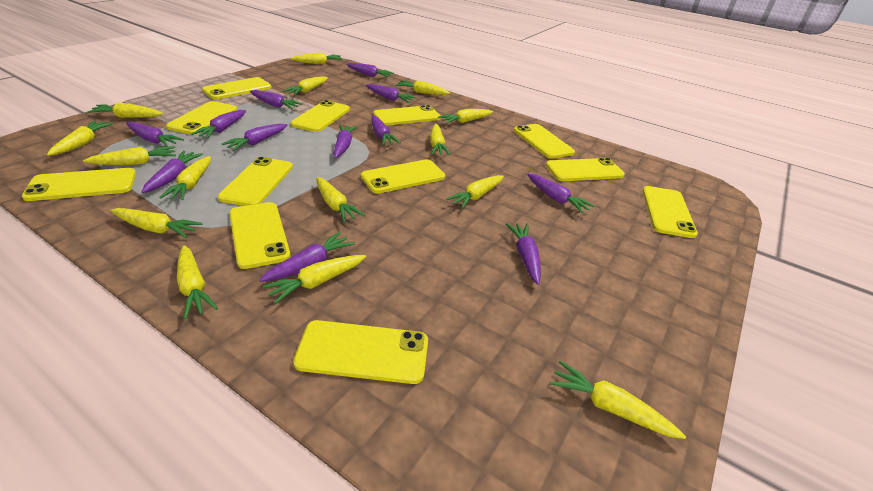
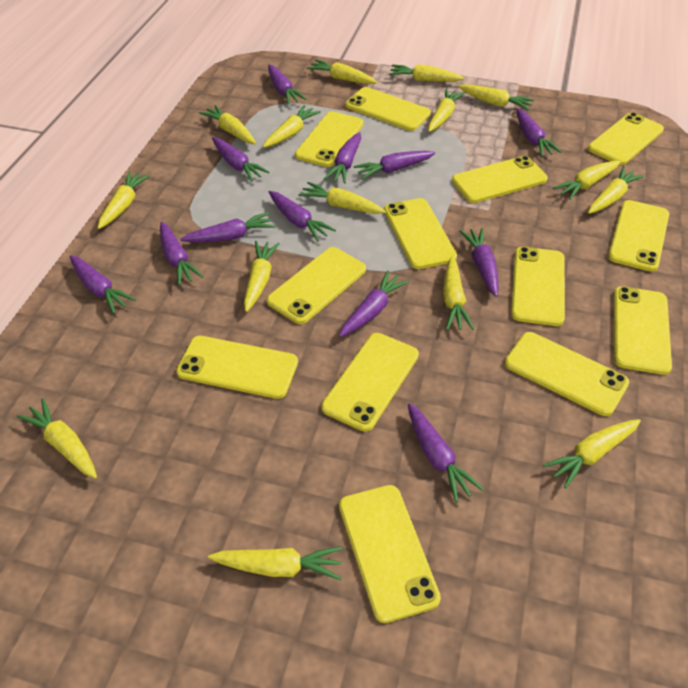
yellow phone: [22,168,136,201] [166,101,237,135] [202,77,272,99] [218,157,293,206] [229,202,291,269] [291,100,350,132] [293,320,428,384] [361,159,445,194] [373,105,441,126] [514,124,575,159] [546,158,625,181] [643,186,698,238] = 12 -> [176,336,298,399] [267,247,366,324] [295,111,363,167] [321,333,419,432] [339,485,441,623] [346,87,431,131] [384,198,457,269] [452,156,548,203] [505,332,629,416] [511,247,565,326] [588,112,664,165] [608,200,669,272] [614,286,672,375] = 13

